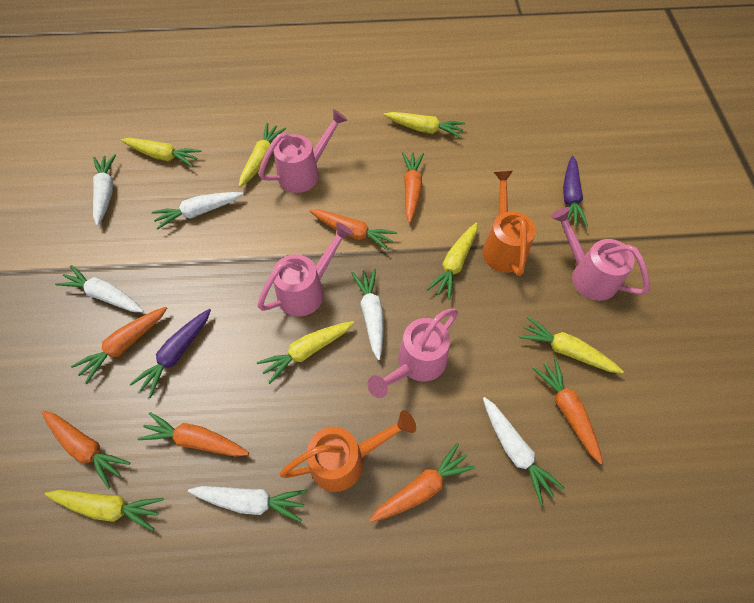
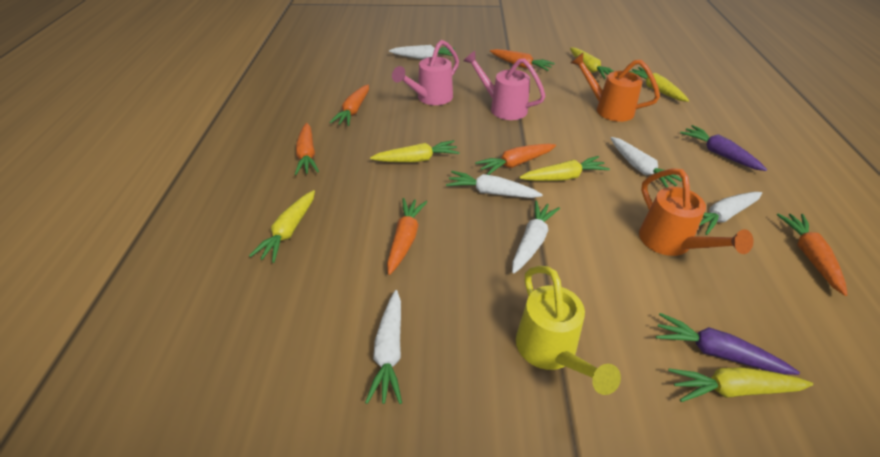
orange carrot: [41,411,130,489] [71,307,167,384] [138,412,249,457] [310,210,397,251] [369,443,476,522] [402,152,424,223] [532,358,603,464] = 7 -> [295,123,319,175] [329,85,369,126] [387,198,428,275] [475,144,556,175] [490,49,555,71] [777,214,848,296] = 6
pink watering can: [257,222,353,317] [258,109,348,193] [367,309,458,398] [551,207,650,301] = 4 -> [392,40,459,105] [463,51,545,120] = 2
yellow carrot: [45,490,163,531] [121,138,202,167] [239,123,286,187] [257,321,354,384] [383,112,465,138] [427,223,477,300] [519,317,624,373] = 7 -> [249,190,315,263] [370,140,460,162] [519,156,610,181] [570,48,614,79] [628,67,689,102] [668,367,813,402] = 6
yellow watering can: none = 0 -> [516,266,621,395] = 1

